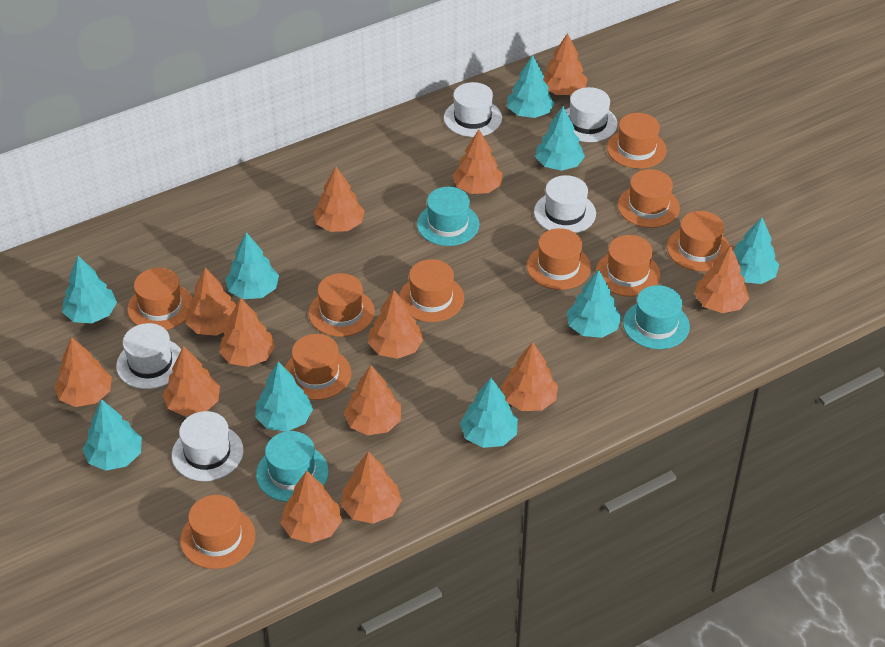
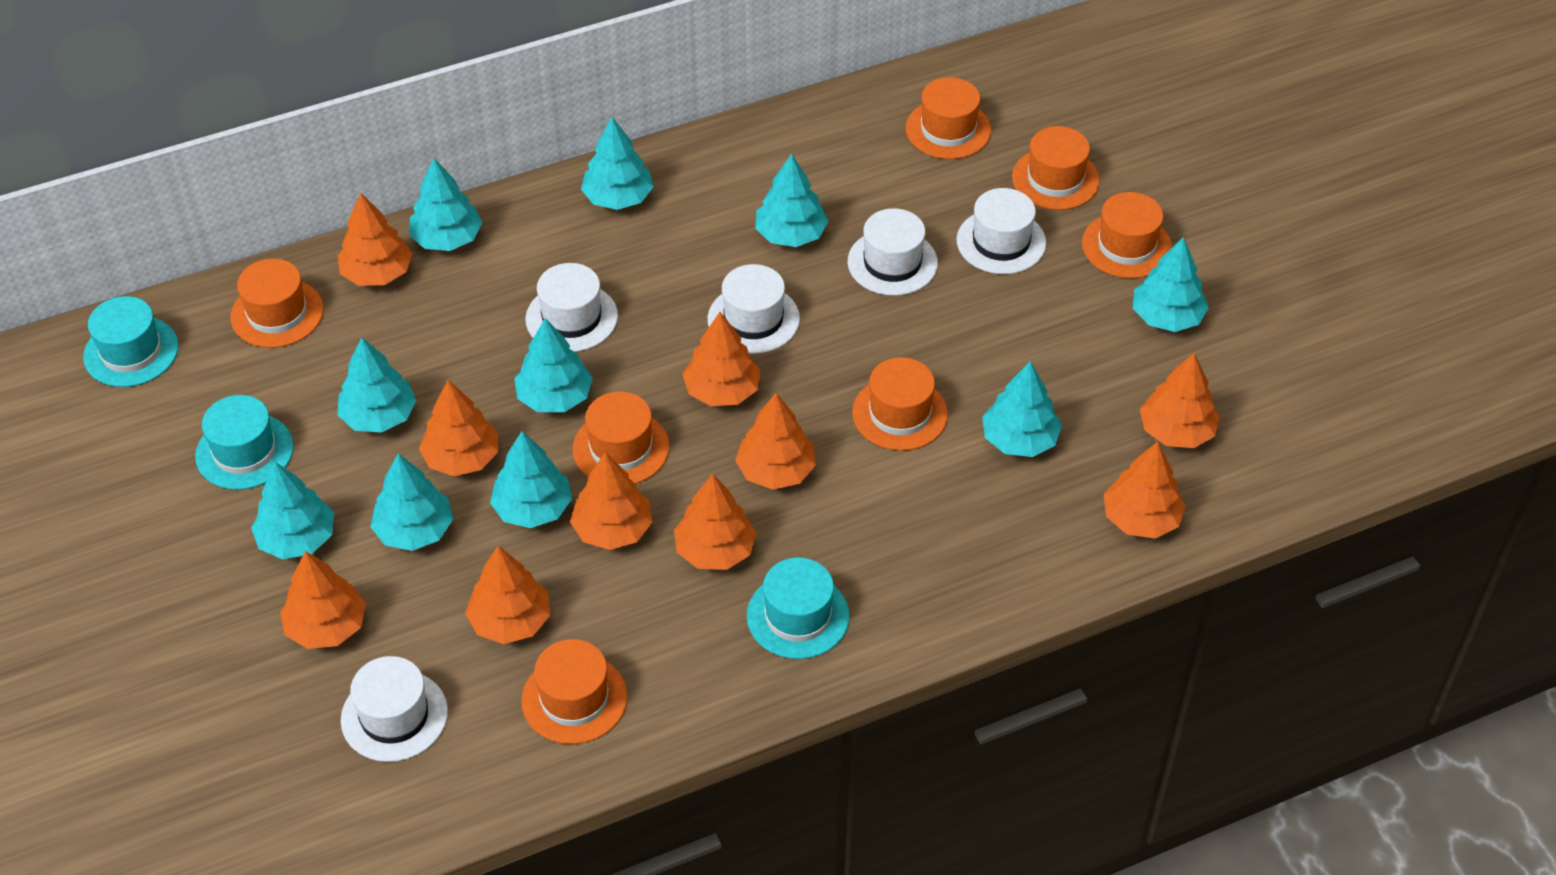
orange hat: [127,268,192,330] [180,495,255,569] [285,334,351,400] [309,273,375,337] [399,259,464,322] [527,228,591,290] [596,235,660,297] [607,113,667,169] [618,169,680,228] [667,211,730,271] = 10 -> [231,259,324,348] [521,639,628,744] [573,391,670,484] [852,357,948,451] [906,77,991,159] [1012,126,1100,210] [1082,192,1172,278] = 7
orange tree: [54,337,112,407] [163,346,220,416] [186,268,236,336] [219,298,275,367] [280,471,342,543] [313,167,365,232] [341,451,402,524] [344,365,401,435] [368,290,424,359] [452,129,503,194] [501,342,558,411] [543,33,588,95] [695,245,749,313] = 13 -> [280,551,366,649] [337,193,413,286] [419,380,499,476] [465,546,550,644] [570,452,653,550] [674,473,757,570] [683,312,761,406] [735,393,816,490] [1104,441,1186,539] [1140,353,1220,448] = 10
turquoise tree: [62,256,117,323] [83,399,142,471] [225,232,279,299] [255,361,313,432] [460,378,518,448] [507,55,554,118] [535,106,585,171] [567,270,622,338] [734,217,779,284] = 9 -> [251,462,334,559] [337,337,416,433] [370,453,453,551] [409,158,482,251] [490,431,572,528] [514,318,593,412] [581,117,654,210] [755,153,829,247] [982,361,1062,457] [1133,237,1209,332] = 10

